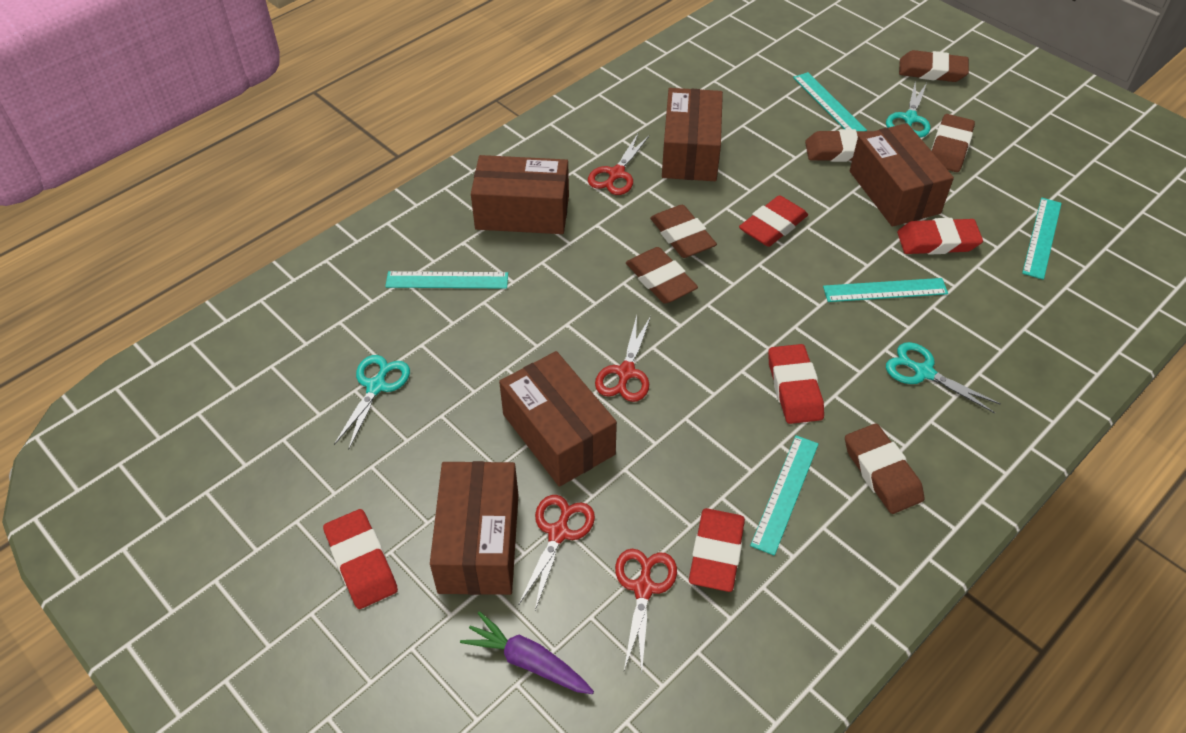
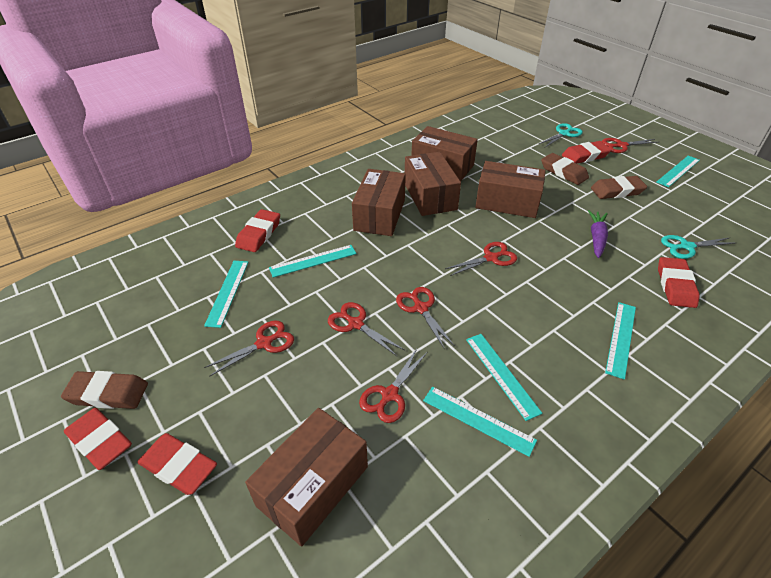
brown eraser: [626,247,698,304] [650,205,717,258] [805,129,873,162] [845,423,924,514] [899,50,969,82] [931,114,975,172] = 6 -> [61,371,148,409] [541,153,589,185] [591,176,647,199] = 3
red scissors: [519,495,595,610] [588,134,649,195] [595,316,651,402] [615,549,677,673] = 4 -> [204,321,294,377] [328,302,405,356] [359,349,427,423] [396,287,455,350] [445,242,517,276] [602,138,658,153] = 6
turquoise ruler: [385,271,508,289] [750,435,819,556] [793,72,867,131] [823,278,948,302] [1022,198,1062,280] = 5 -> [204,261,248,328] [269,245,357,278] [423,387,537,457] [466,334,542,421] [605,302,636,380] [657,156,700,187] = 6
turquoise scissors: [334,355,410,450] [886,81,930,138] [886,342,1001,413] = 3 -> [539,123,583,147] [661,235,736,259] = 2

